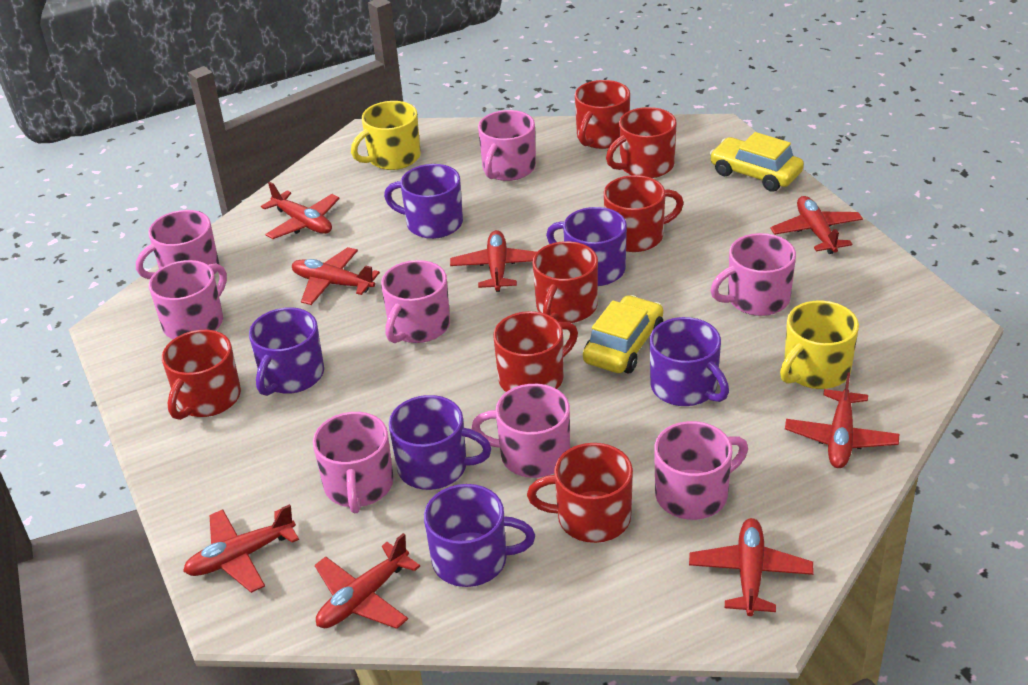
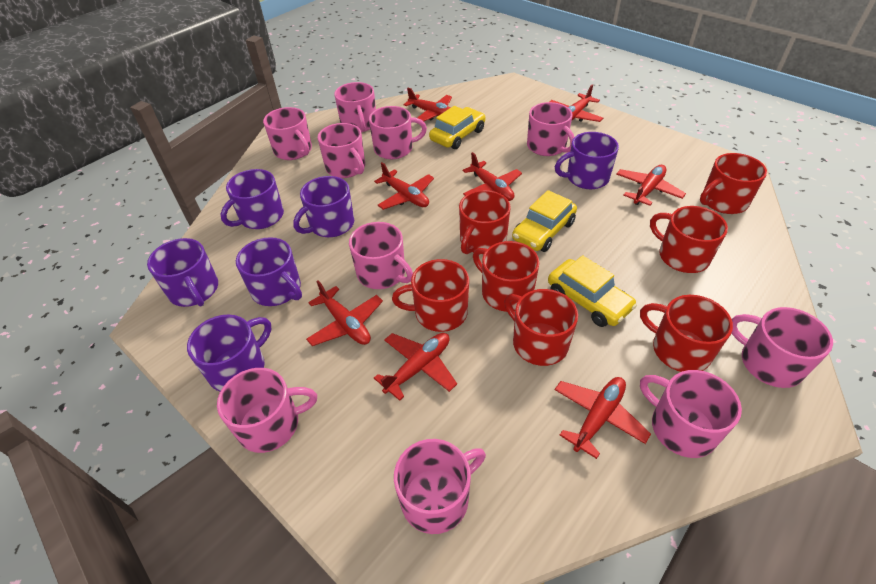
pink mug: [136,210,219,279] [149,260,227,339] [313,412,394,513] [381,260,450,343] [471,384,570,478] [478,110,536,181] [654,421,748,520] [710,233,796,316] = 8 -> [217,368,317,453] [263,107,312,160] [318,123,365,178] [334,82,376,132] [349,222,413,289] [369,106,427,159] [394,439,486,534] [527,102,574,156] [640,370,742,458] [732,307,833,388] = 10
yellow car: [583,295,663,373] [710,132,804,192] = 2 -> [429,106,485,149] [512,190,577,252] [548,255,637,327] = 3
yellow mug: [351,101,421,170] [780,301,859,389] = 2 -> none = 0

